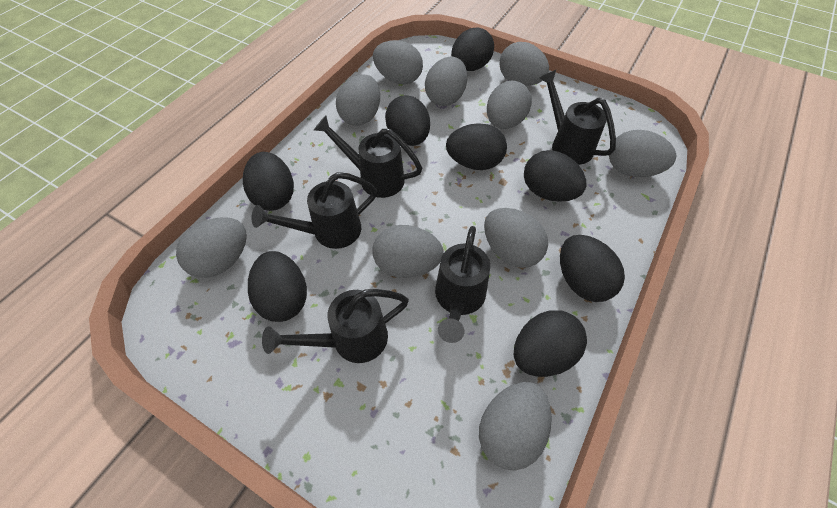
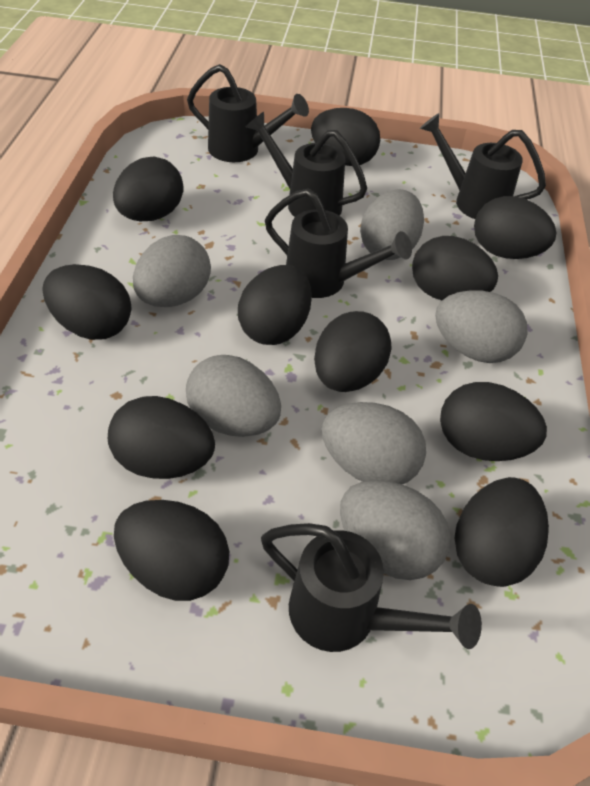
black egg: [243,152,294,211] [248,251,307,322] [385,95,430,146] [446,123,507,170] [451,27,494,71] [514,310,587,377] [524,150,586,202] [560,235,625,302] = 8 -> [42,264,131,340] [108,396,215,479] [113,157,183,221] [114,500,229,601] [238,265,312,345] [311,108,380,166] [314,311,392,392] [412,236,498,300] [440,382,547,461] [455,477,549,587] [474,196,557,259] = 11
grey egg: [176,217,247,278] [336,74,380,126] [372,225,444,278] [373,40,423,84] [425,56,467,106] [479,382,552,471] [484,208,548,268] [487,81,532,129] [499,42,549,86] [609,130,677,177] = 10 -> [133,235,211,307] [186,355,281,437] [321,402,426,484] [340,480,451,580] [360,189,424,260] [435,290,527,363] = 6

